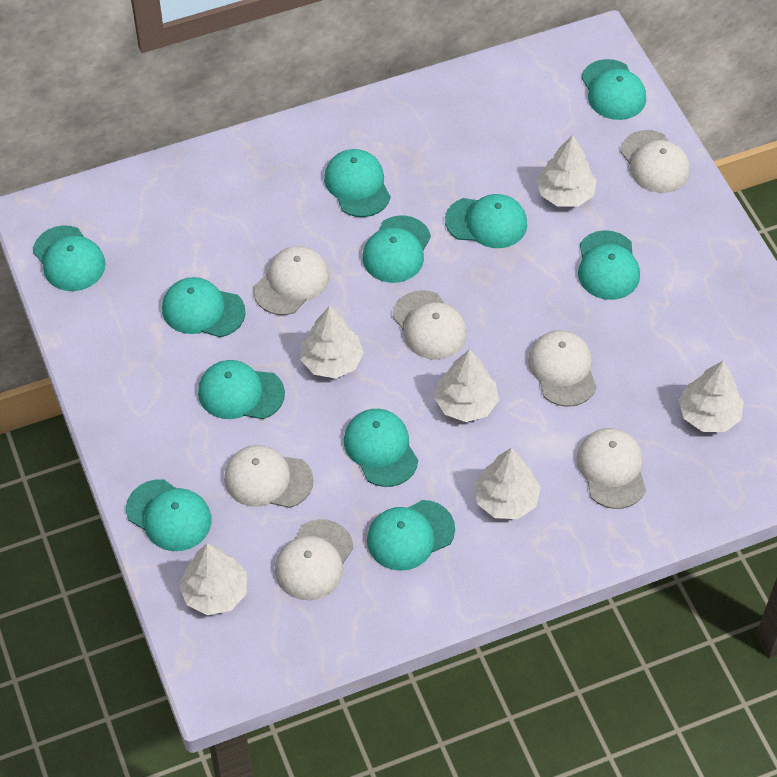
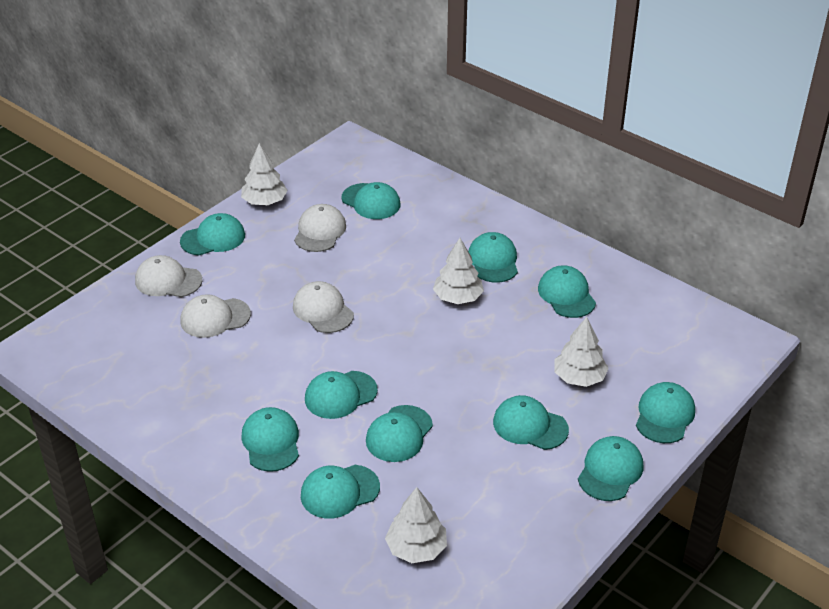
white cap: [224,445,313,508] [253,246,329,315] [275,519,353,600] [393,290,467,360] [528,330,597,407] [577,428,646,509] [620,130,690,193] = 7 -> [135,255,202,297] [181,294,251,338] [293,281,354,333] [294,204,346,252] = 4
white tree: [179,543,247,615] [301,306,364,379] [434,349,499,422] [474,448,541,519] [536,135,597,207] [679,361,744,432] = 6 -> [241,143,288,205] [385,487,447,563] [433,238,484,304] [554,317,609,387] = 4

